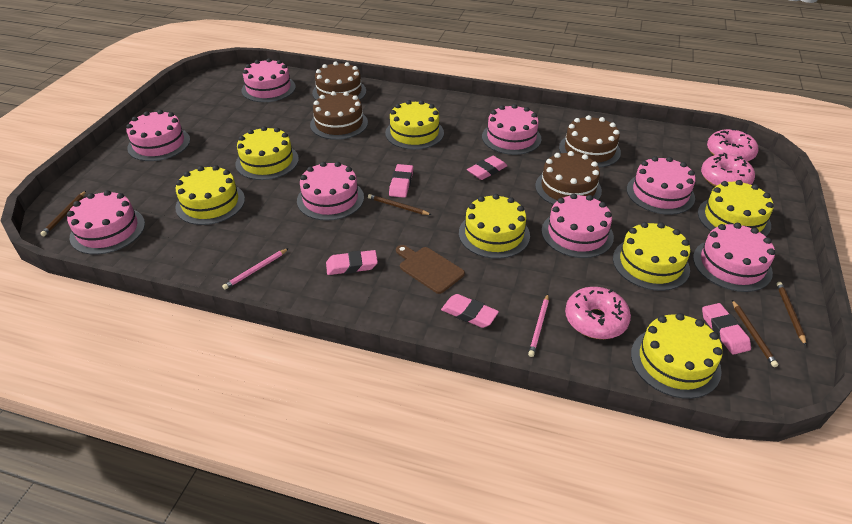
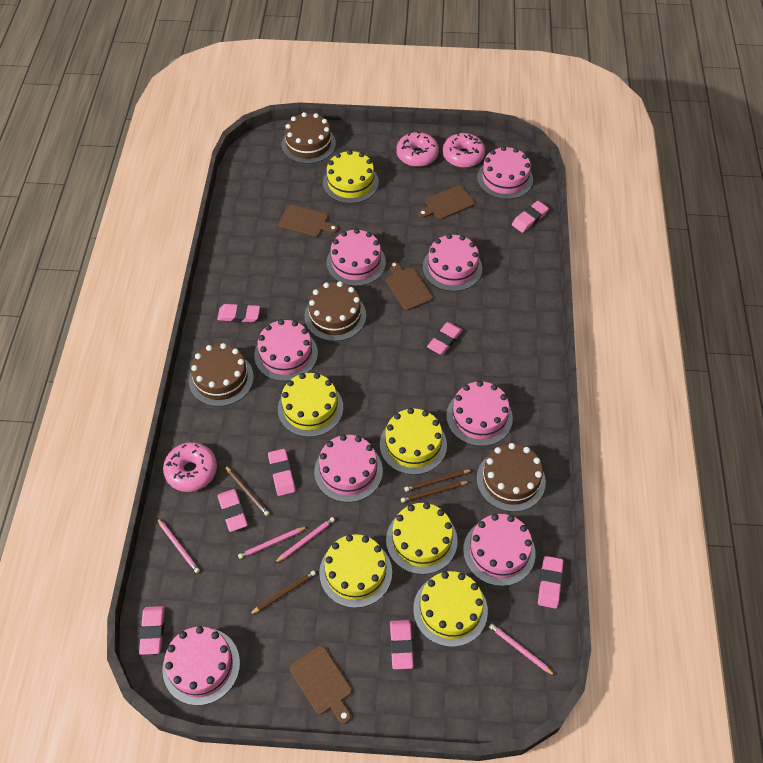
brown cutting board: [396,245,465,294] = 1 -> [279,205,338,237] [290,646,352,724] [386,261,433,311] [418,185,475,220] = 4
pink eraser: [326,250,378,275] [389,164,413,198] [441,294,499,328] [467,156,507,180] [702,303,751,355] = 5 -> [139,606,165,655] [217,304,260,322] [217,489,248,532] [268,449,295,496] [390,620,413,669] [427,322,463,355] [512,201,549,233] [538,556,563,609] = 8
pink pencil: [222,248,289,290] [528,294,549,357] = 2 -> [157,518,200,573] [238,527,307,559] [275,517,335,563] [489,623,555,676] = 4
yellow cake: [175,165,245,225] [235,126,299,180] [385,100,444,150] [459,194,530,259] [613,222,690,291] [631,313,723,399] [698,180,774,236] = 7 -> [278,373,343,437] [319,534,392,608] [323,150,379,204] [380,408,447,475] [386,503,458,574] [413,571,488,647] = 6

